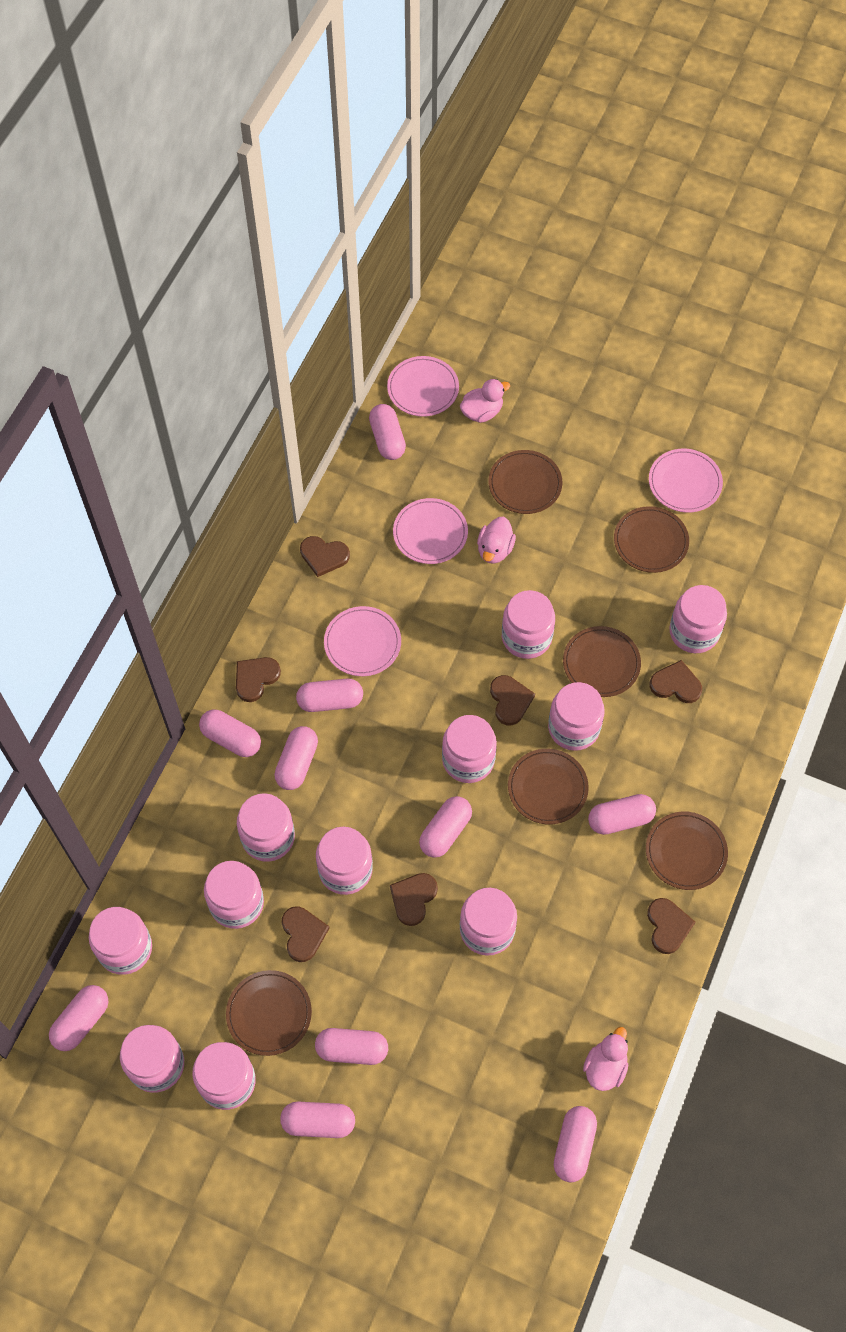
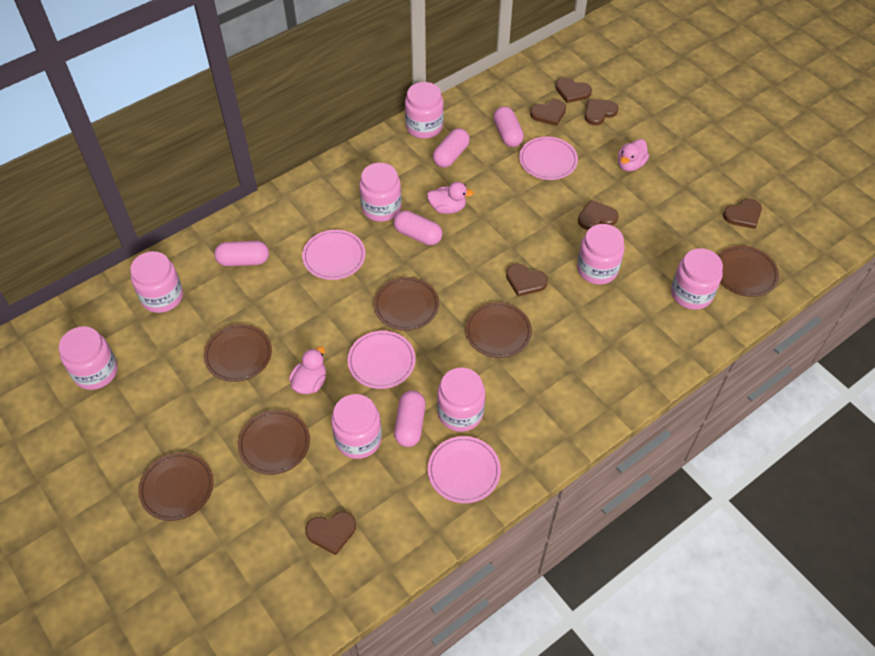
pink capsule: [49,985,108,1051] [199,710,261,757] [274,726,318,790] [280,1102,355,1138] [296,679,363,712] [315,1028,388,1065] [369,404,406,460] [419,796,472,858] [554,1106,597,1183] [588,794,656,835] = 10 -> [214,241,269,266] [393,210,442,245] [394,390,426,447] [433,128,470,168] [493,106,524,147] = 5
pink jar: [89,907,152,975] [120,1025,184,1093] [192,1042,256,1110] [204,861,264,929] [237,793,295,862] [316,827,373,895] [442,715,497,783] [460,888,517,956] [502,590,555,659] [548,682,605,751] [669,585,727,653] = 11 -> [59,326,118,390] [130,251,183,313] [331,394,382,459] [359,163,402,222] [405,82,444,139] [437,368,485,432] [577,224,625,285] [671,248,723,310] = 8

